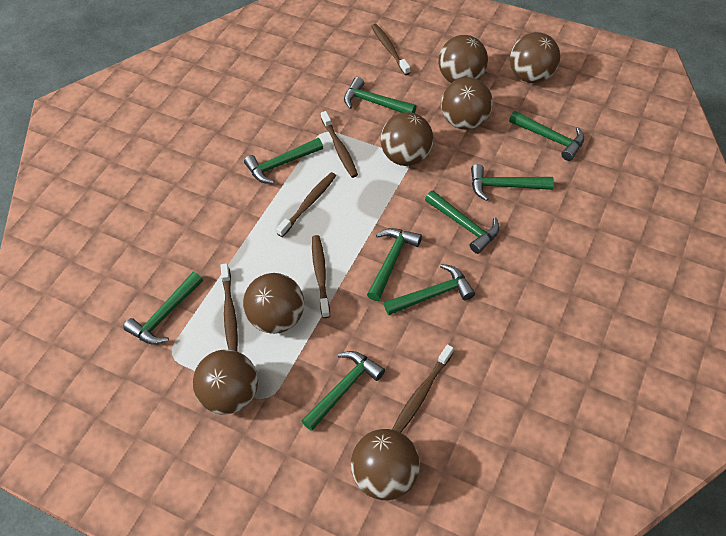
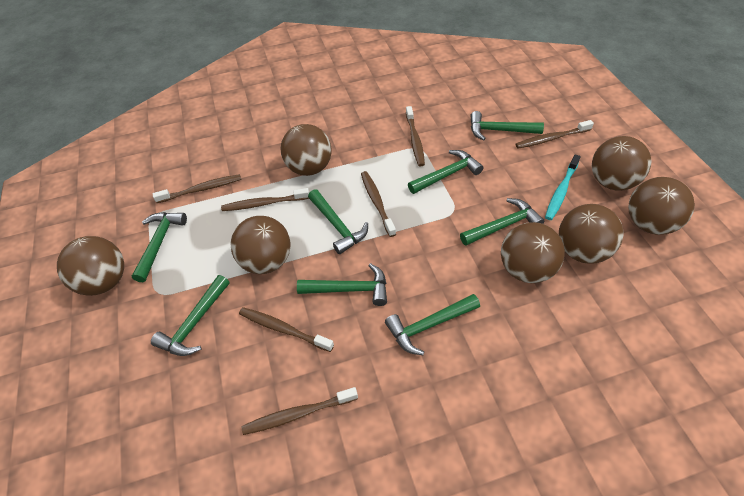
brown toothbrush: [220,263,238,351] [276,172,336,237] [312,235,330,318] [321,111,358,178] [371,24,411,75] [392,344,454,433] = 6 -> [153,174,241,203] [221,188,309,211] [239,307,334,352] [241,387,358,435] [361,171,396,237] [406,106,425,167] [515,120,594,149] = 7
green hammer: [123,272,203,344] [244,138,323,184] [301,351,385,431] [344,77,416,113] [367,228,422,301] [384,264,475,315] [425,191,499,254] [471,164,554,201] [509,111,584,161] = 9 -> [132,212,187,282] [151,275,230,356] [297,263,387,306] [308,189,368,254] [385,294,480,355] [408,150,484,194] [460,198,544,246] [470,111,544,141] = 8
turquoise toothbrush: none = 0 -> [545,154,581,220] = 1

